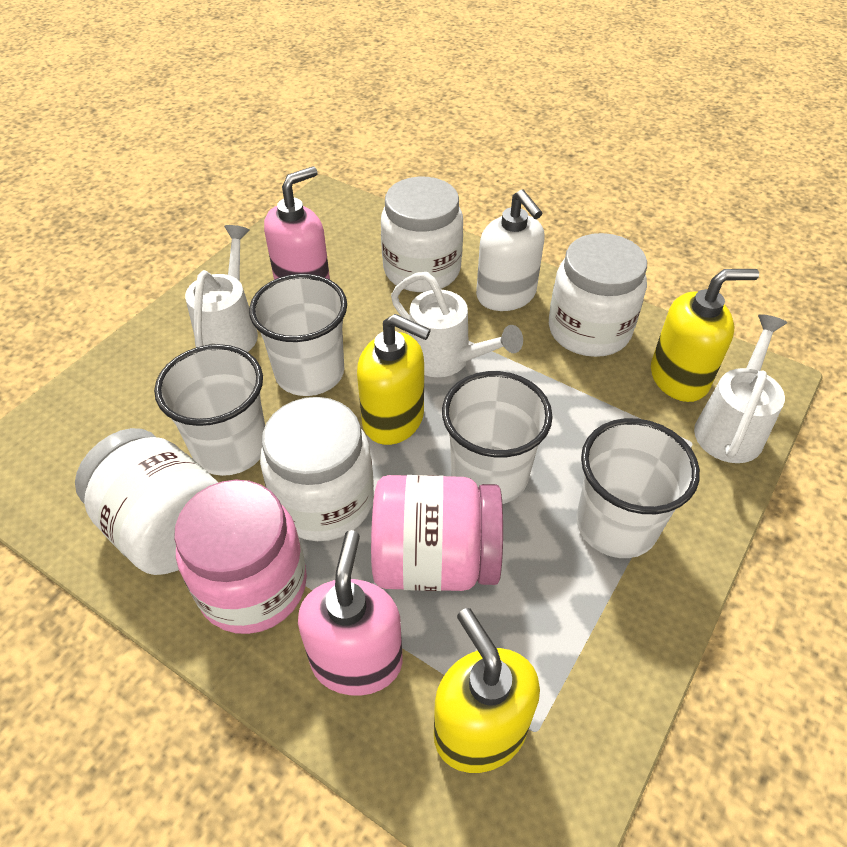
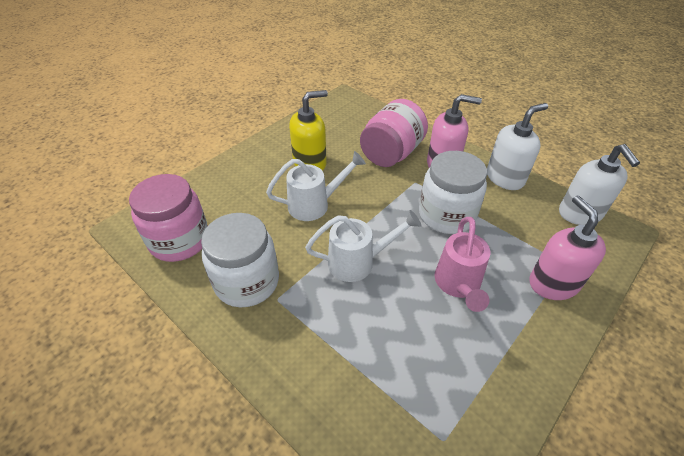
pink watering can: none = 0 -> [435,217,490,312] = 1
white cup: [154,344,265,476] [249,274,347,396] [442,371,553,504] [576,418,700,558] = 4 -> none = 0
white jar: [75,428,219,575] [260,397,374,541] [381,177,463,292] [549,233,647,357] = 4 -> [201,213,279,307] [419,151,487,234] = 2
white soap dispenser: [476,190,545,311] = 1 -> [487,103,548,190] [559,144,640,225] = 2
white watering can: [185,225,258,352] [391,272,523,377] [694,314,787,463] = 3 -> [266,151,366,221] [305,210,421,282] = 2
yellow soap dispenser: [357,314,431,445] [434,608,540,773] [651,269,759,402] = 3 -> [289,90,328,171] = 1

